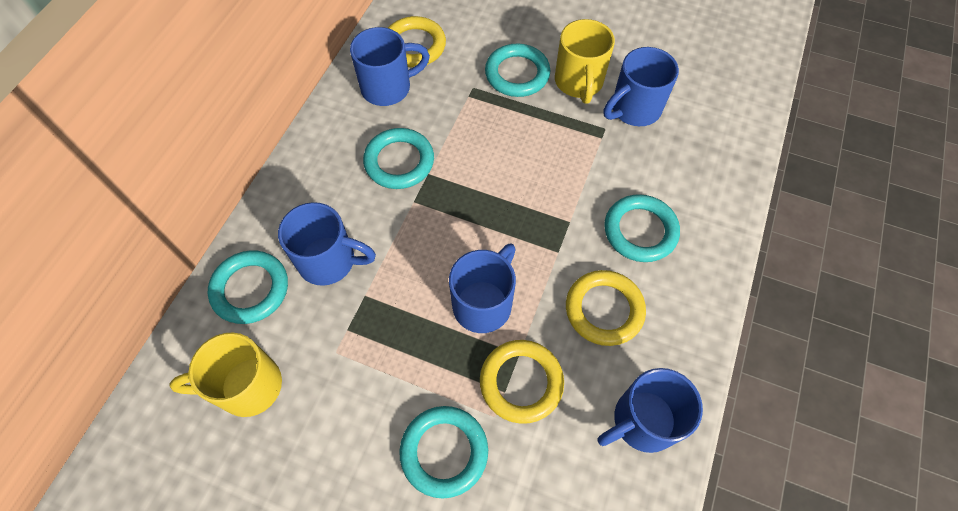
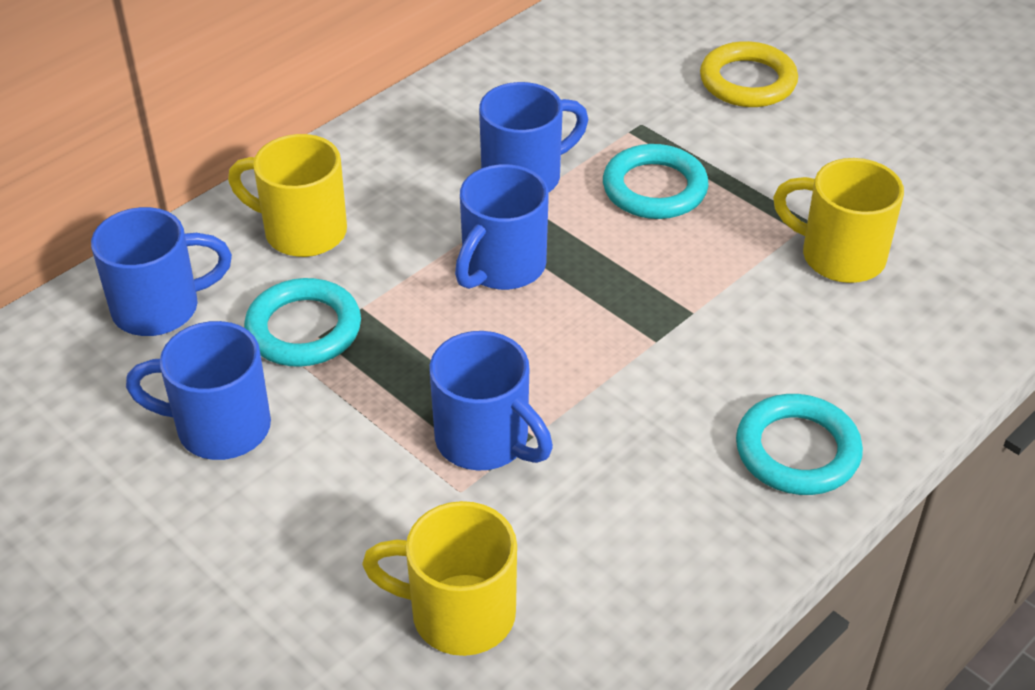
turquoise ring: [208,250,288,324] [363,128,434,189] [399,406,488,498] [485,44,551,97] [604,194,680,262] = 5 -> [244,278,361,367] [603,144,709,219] [736,394,863,495] = 3
yellow mug: [170,332,282,417] [555,19,615,104] = 2 -> [228,134,347,257] [362,501,517,656] [773,158,904,283] = 3
yellow ring: [388,16,446,67] [480,340,564,424] [566,270,646,346] = 3 -> [700,41,798,107] = 1

